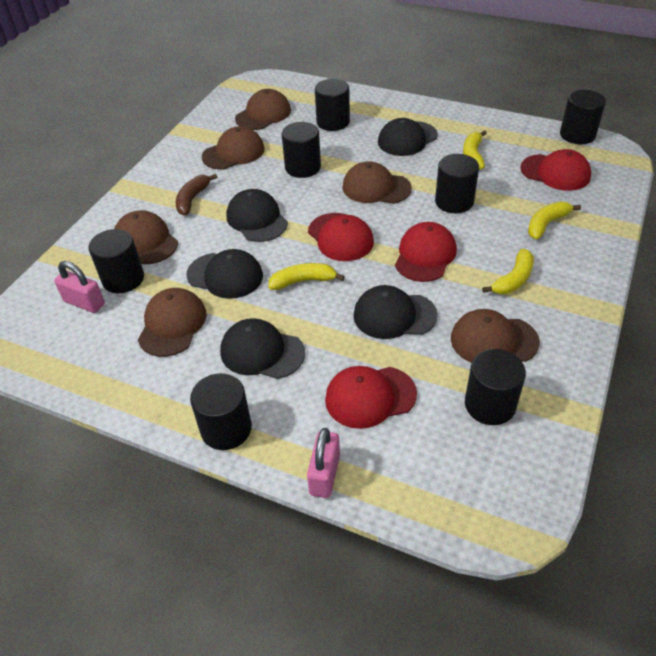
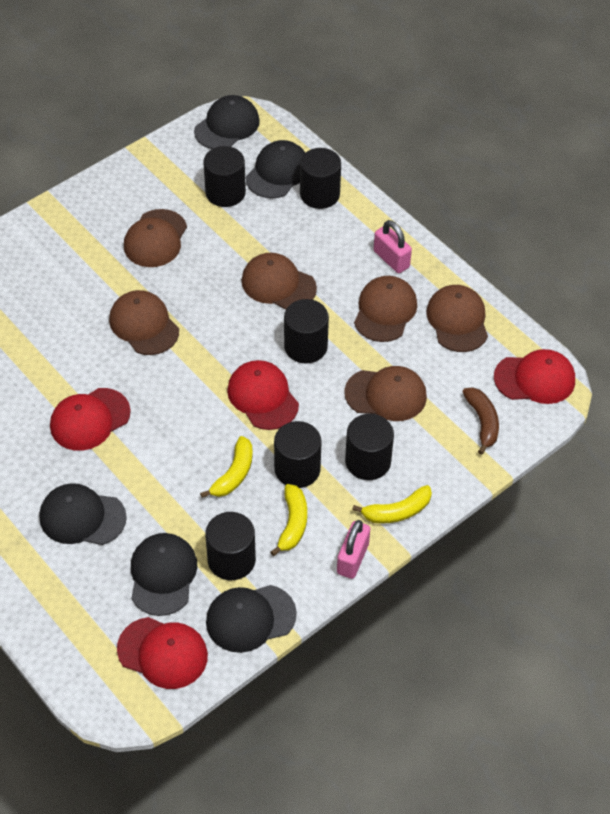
black cylinder: [89,229,144,293] [190,373,252,450] [282,122,321,178] [315,79,350,131] [435,154,479,213] [465,349,526,425] [560,90,606,144] = 7 -> [203,146,246,207] [205,512,256,580] [274,421,322,488] [284,299,329,364] [300,148,341,209] [345,414,394,480] = 6
yellow banana: [268,263,345,290] [463,130,486,170] [482,249,534,294] [528,202,581,239] = 4 -> [200,436,253,498] [270,484,307,556] [352,485,432,524] = 3

